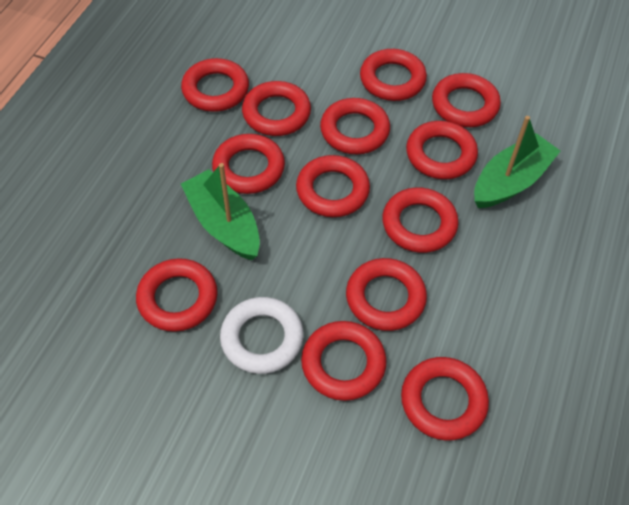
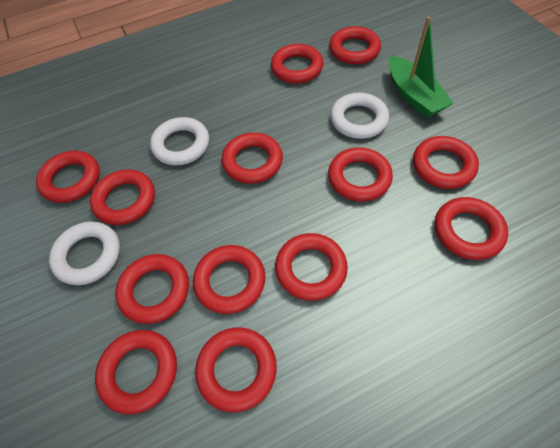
green boat: [181,163,260,260] [474,116,560,208] = 2 -> [389,16,454,118] = 1
white ring: [220,297,304,374] = 1 -> [49,221,120,285] [150,117,209,165] [330,93,389,139] = 3

